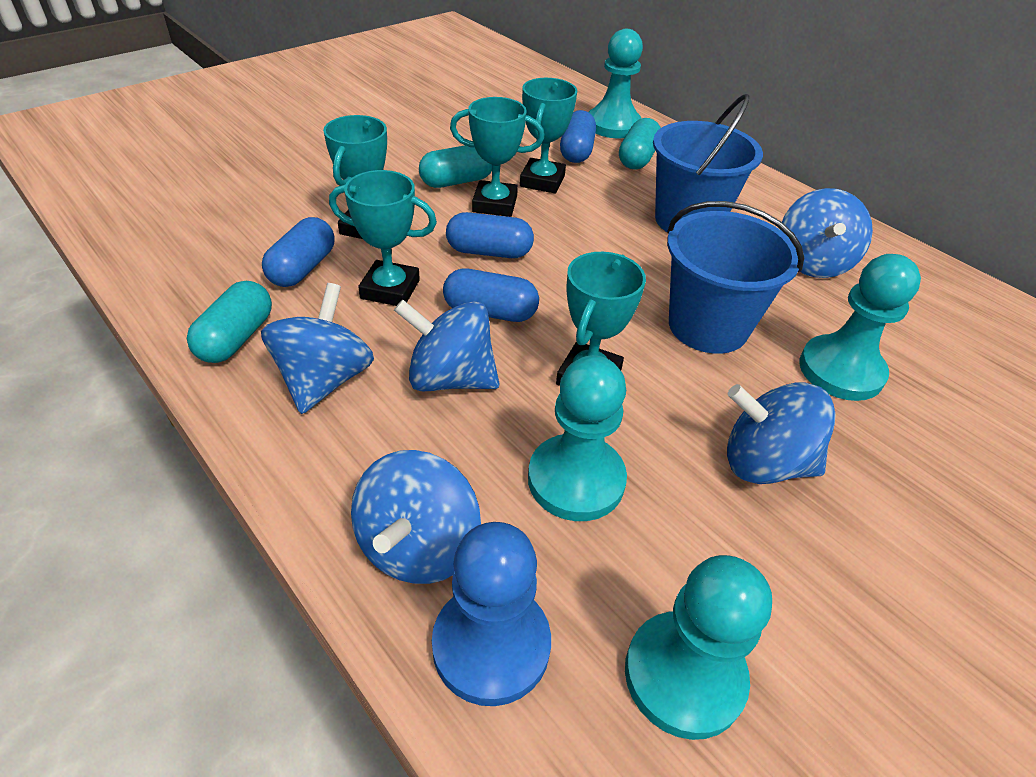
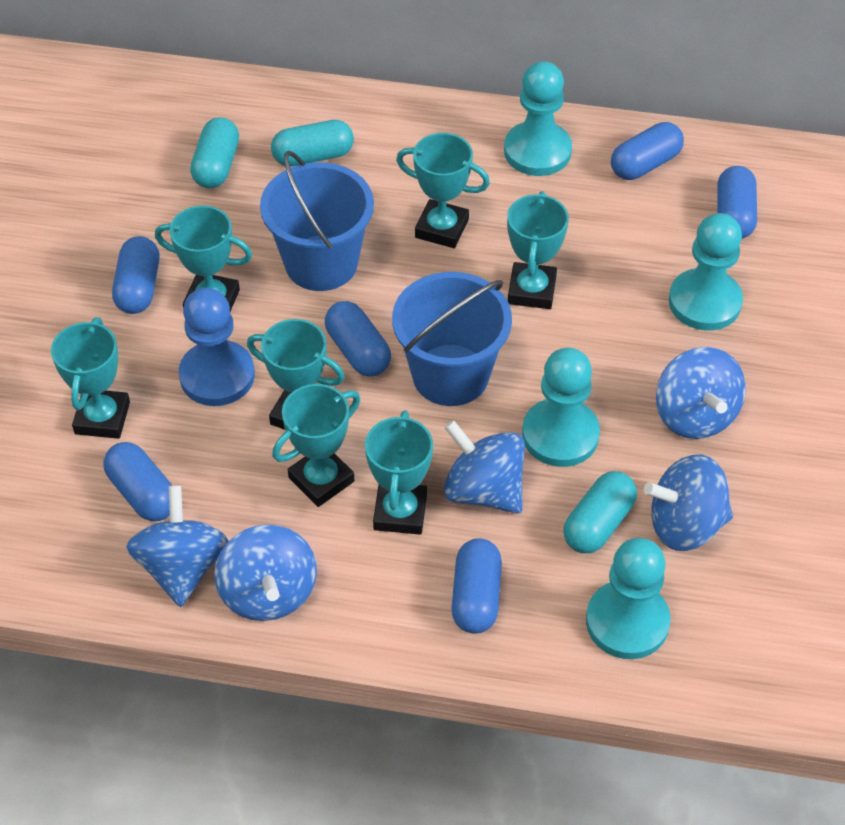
blue capsule: [262,217,335,287] [443,268,539,322] [446,212,534,258] [560,110,596,163] = 4 -> [103,442,172,521] [112,236,159,314] [325,301,391,376] [452,538,502,633] [611,122,684,180] [717,166,757,239] = 6
turquoise trophy: [323,115,387,239] [329,170,437,306] [450,97,544,217] [520,78,577,193] [556,252,646,386] = 5 -> [51,317,130,439] [155,206,252,311] [247,319,345,430] [272,384,360,507] [365,410,433,535] [396,133,490,248] [507,191,569,309] = 7

